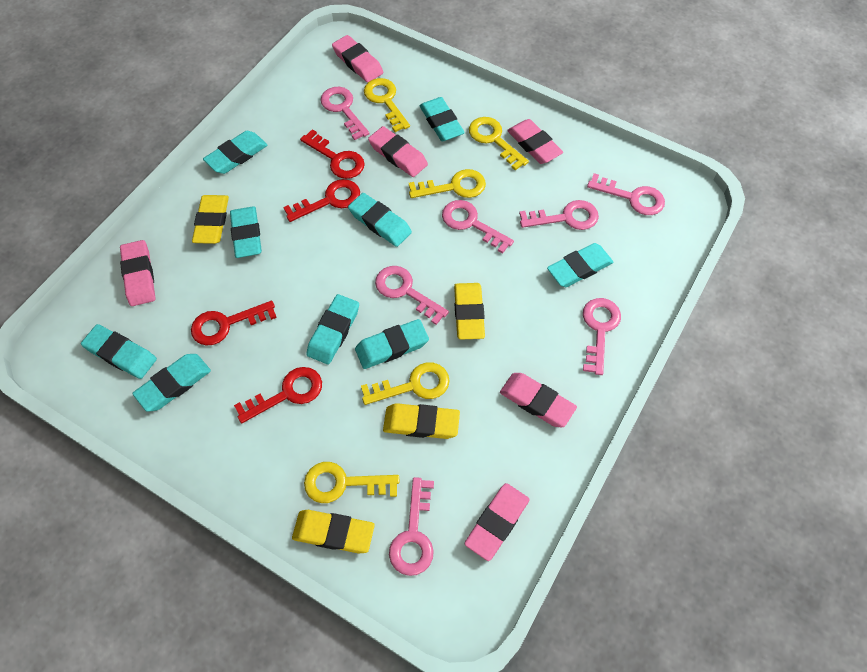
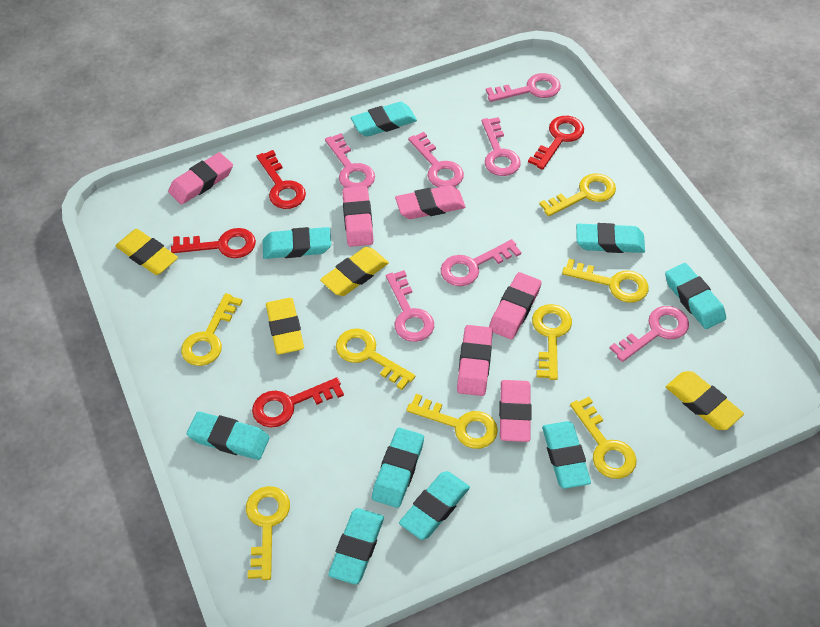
yellow key: [304,462,399,503] [361,362,450,405] [364,78,410,132] [409,169,486,198] [469,117,529,170] = 5 -> [181,293,243,366] [246,486,290,580] [336,328,416,390] [406,394,498,449] [532,304,572,380] [539,173,616,217] [562,259,649,303] [570,397,637,479] = 8

